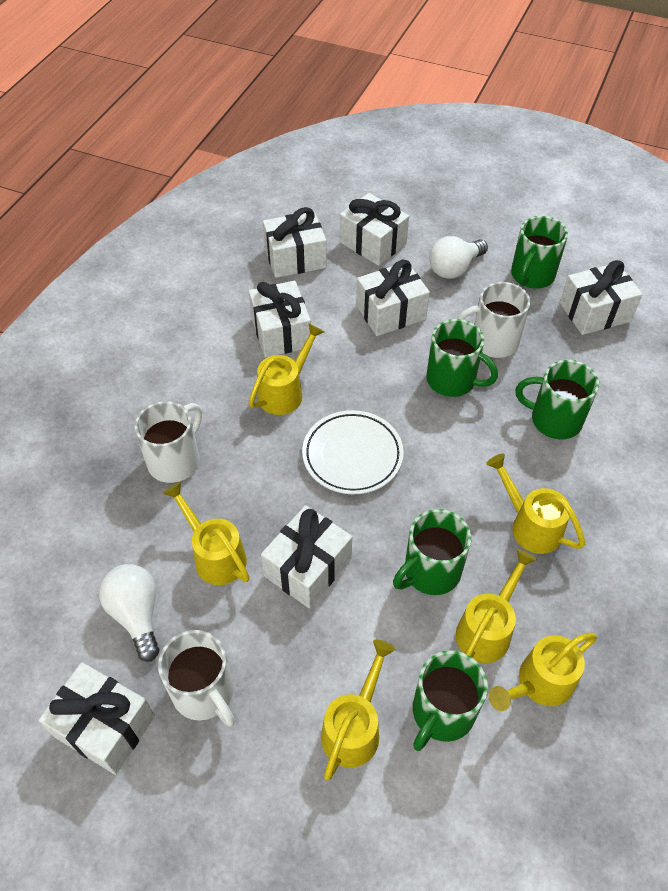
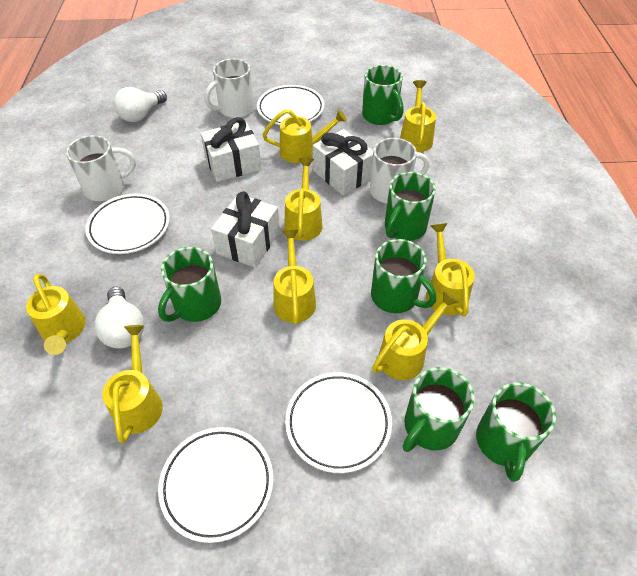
green mug: [393,509,471,595] [413,650,488,751] [426,319,498,397] [511,216,568,289] [515,360,599,439] = 5 -> [158,247,221,322] [362,65,404,125] [371,239,436,313] [385,172,436,241] [403,367,475,452] [476,382,556,482] = 6
white gift: [39,662,155,775] [248,281,312,358] [261,505,352,609] [263,207,327,278] [340,193,409,266] [356,260,430,336] [560,260,643,335] = 7 -> [200,117,261,182] [211,191,280,268] [313,129,373,195] = 3
white plate: [302,410,404,495] = 1 -> [85,193,170,254] [158,427,274,543] [257,85,325,125] [285,372,392,473] = 4
yellow watering can: [163,482,249,585] [249,323,324,415] [321,640,396,780] [456,549,537,663] [486,454,585,554] [489,633,597,711] = 6 -> [26,274,86,355] [102,325,163,443] [263,109,347,163] [273,230,316,325] [284,158,323,241] [372,291,459,380] [400,80,436,152] [426,223,475,317] = 8

